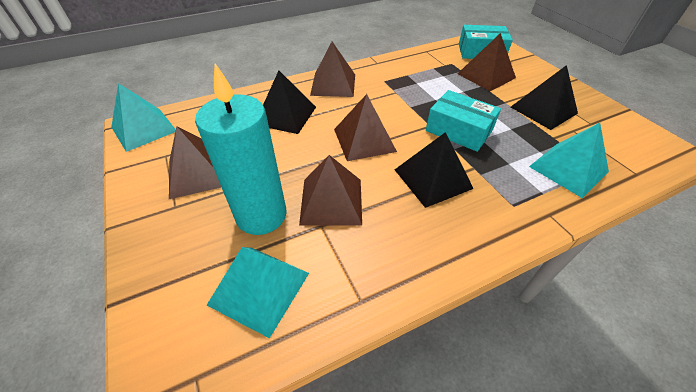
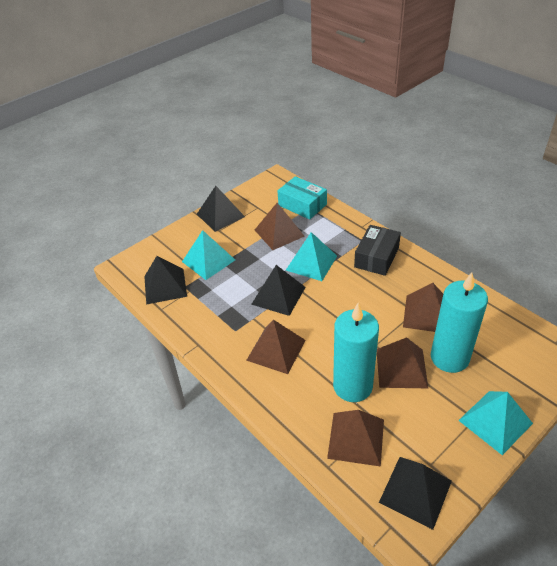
black box: none = 0 -> [354,225,401,276] = 1
black pyramid: [263,71,316,134] [395,132,474,208] [511,65,578,130] = 3 -> [144,256,187,305] [197,186,245,232] [251,265,306,316] [379,457,452,530] = 4
turquoise box: [426,90,501,152] [459,25,513,59] = 2 -> [277,176,327,220] = 1
turquoise candle: [195,64,287,235] = 1 -> [333,303,379,402] [431,272,488,373] = 2

